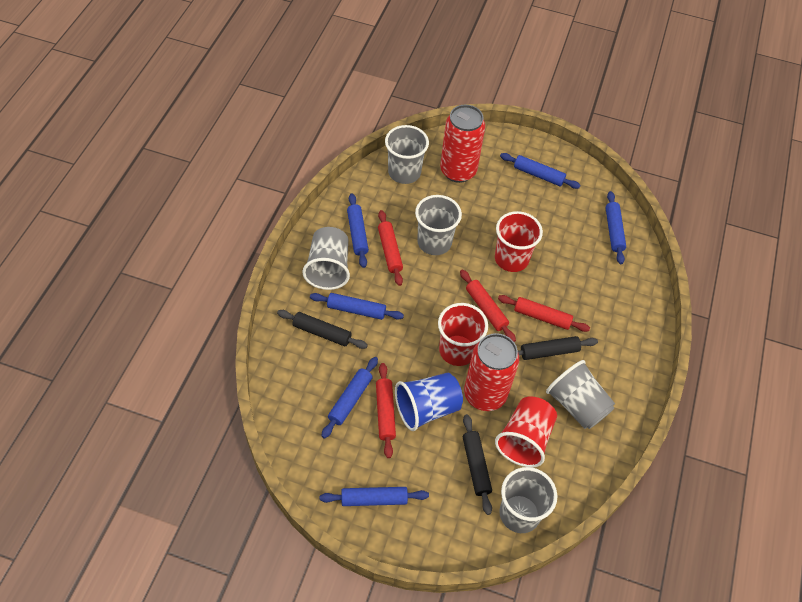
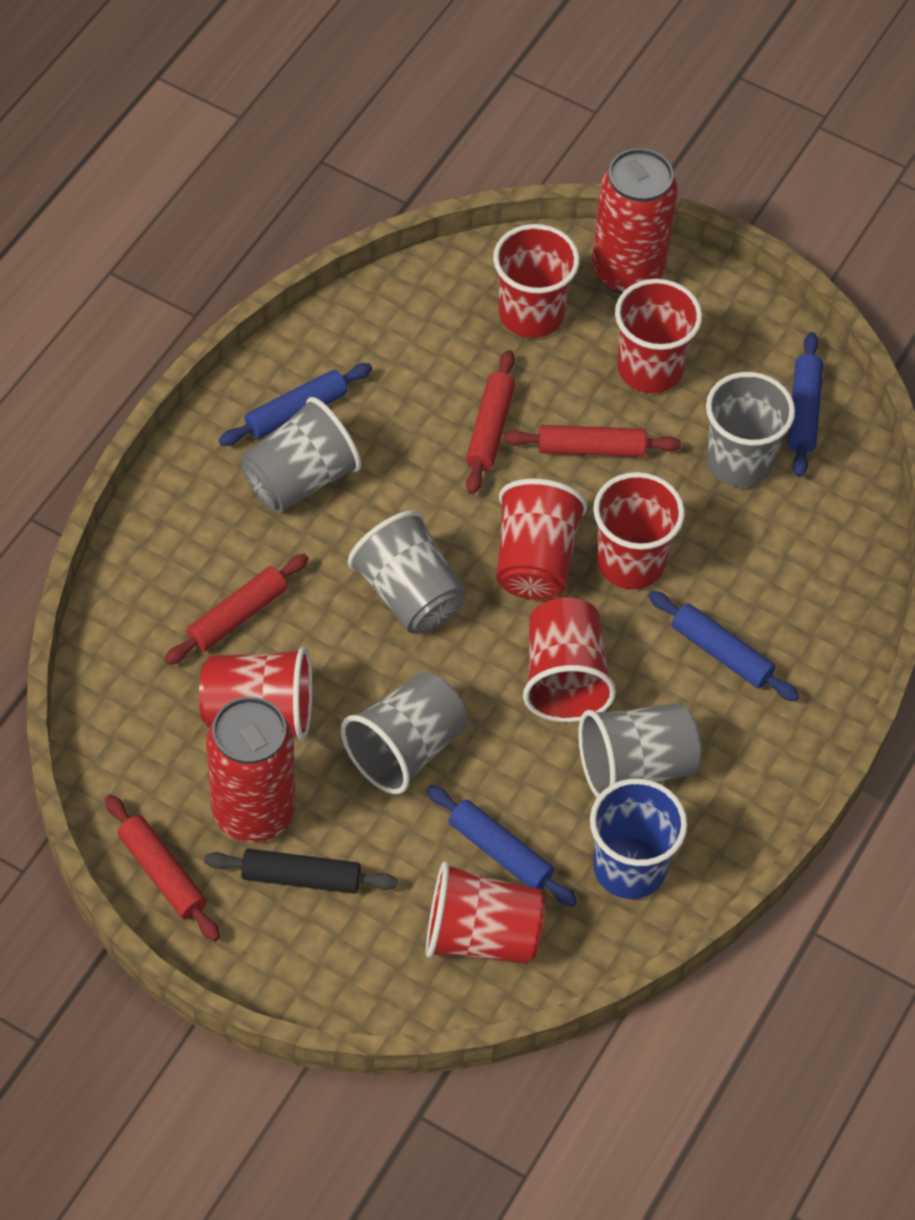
black rolling pin: [277,310,368,349] [463,414,492,515] [518,336,598,360] = 3 -> [204,849,398,894] = 1
blue rolling pin: [310,293,404,320] [320,487,429,506] [321,357,378,439] [347,193,369,268] [500,153,581,189] [606,191,626,264] = 6 -> [219,363,372,446] [426,785,578,907] [648,591,799,702] [788,332,823,477] = 4
red cup: [438,303,488,366] [495,211,543,272] [495,397,557,468] = 3 -> [199,647,312,740] [426,861,545,964] [493,224,580,338] [496,478,588,600] [523,597,616,722] [593,472,685,589] [615,279,702,393] = 7

